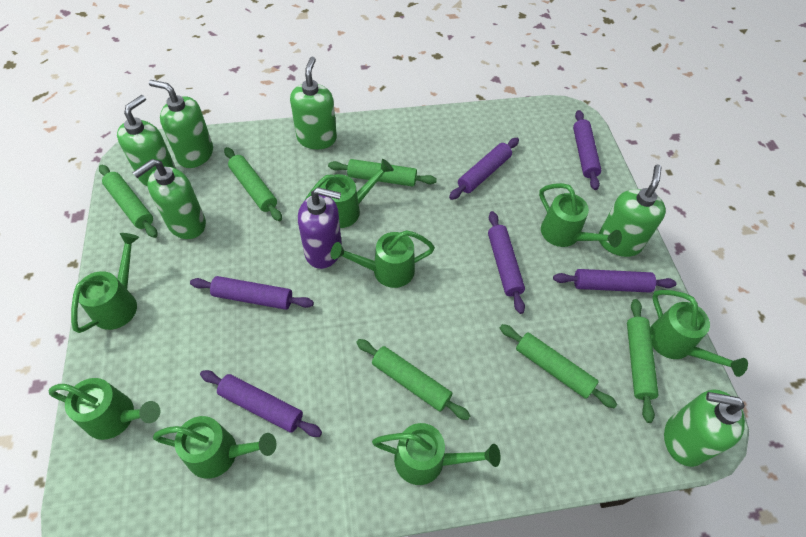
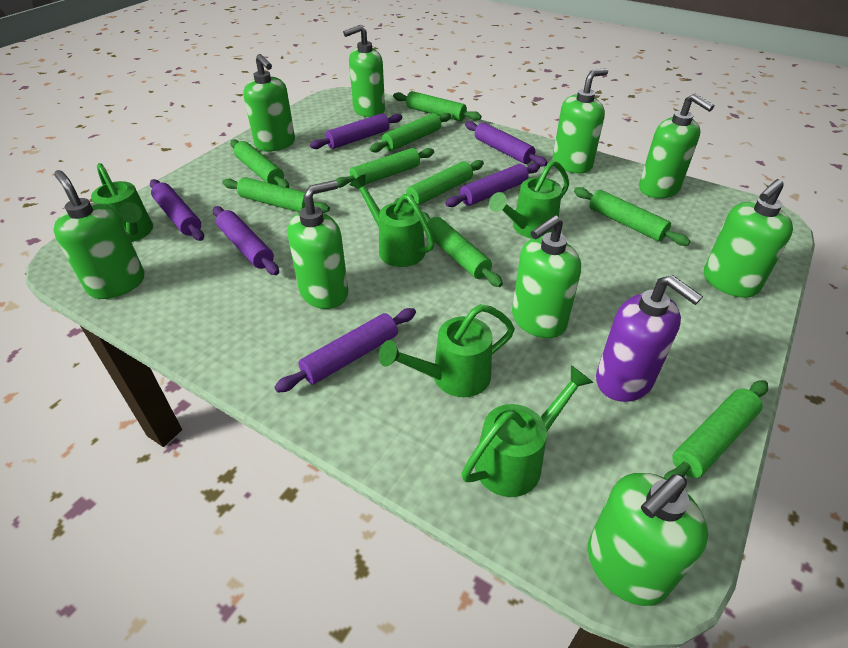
green rolling pin: [99,165,157,238] [224,147,282,221] [328,159,437,187] [356,339,470,420] [500,324,617,409] [627,299,659,423] = 6 -> [222,177,330,213] [230,139,289,188] [336,148,434,188] [370,113,451,153] [393,91,482,121] [394,160,484,206] [422,212,503,287] [574,187,691,246] [664,380,768,479] = 9
green soap dispenser: [117,95,176,187] [132,159,206,239] [149,80,213,168] [290,56,337,149] [599,165,666,257] [664,389,745,467] = 6 -> [53,170,145,299] [243,54,295,152] [288,180,348,309] [343,25,385,117] [512,215,581,338] [553,68,608,174] [588,473,708,606] [639,93,714,198] [704,179,793,298] = 9
green watering can: [48,378,160,440] [71,233,139,333] [153,416,277,479] [305,159,394,228] [331,230,435,288] [372,423,500,485] [539,183,622,247] [650,290,748,377] = 8 -> [91,163,153,242] [349,174,435,267] [379,304,515,397] [461,365,594,497] [489,160,569,238] = 5

